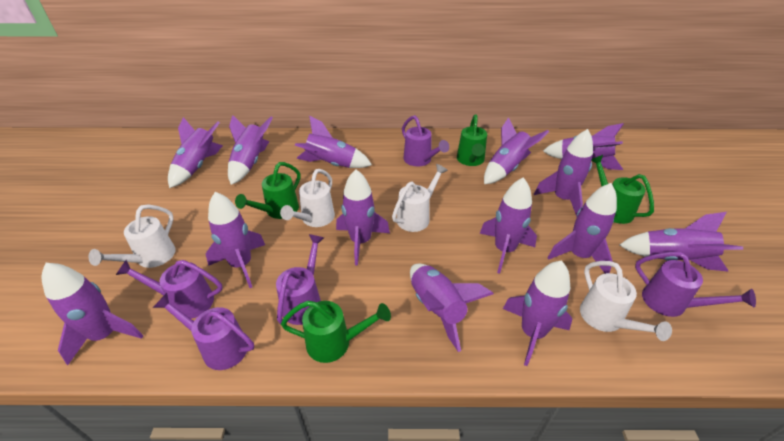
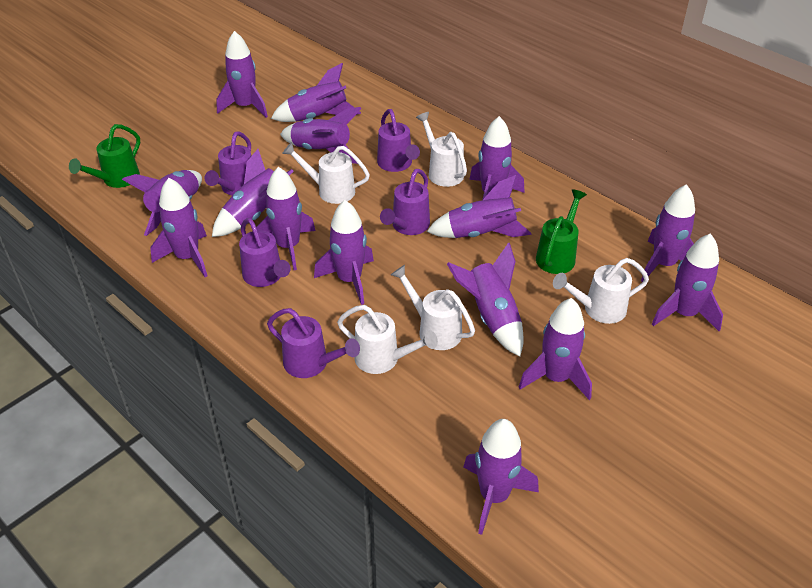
green watering can: [235,162,300,219] [281,301,391,363] [457,114,487,166] [591,155,654,224] = 4 -> [69,124,140,188] [536,189,587,274] = 2
purple rocket: [42,263,143,365] [168,117,223,188] [206,192,265,288] [228,115,273,185] [295,115,372,168] [336,169,390,265] [410,264,494,352] [480,177,537,274] [484,117,549,184] [503,261,572,366] [534,129,593,217] [543,123,623,170] [548,183,617,274] [620,212,743,272] = 14 -> [122,170,202,236] [151,178,207,277] [212,149,294,237] [216,31,268,118] [256,167,316,270] [271,63,361,122] [280,107,362,164] [314,200,374,305] [427,175,532,238] [447,242,524,356] [463,419,539,535] [469,116,525,200] [519,298,592,400] [641,184,695,282] [652,233,723,331] = 15
white watering can: [88,204,176,268] [280,169,335,227] [392,164,448,232] [580,261,672,341] = 4 -> [282,142,370,204] [337,305,438,374] [391,265,475,350] [416,112,467,187] [553,258,649,324] = 5

